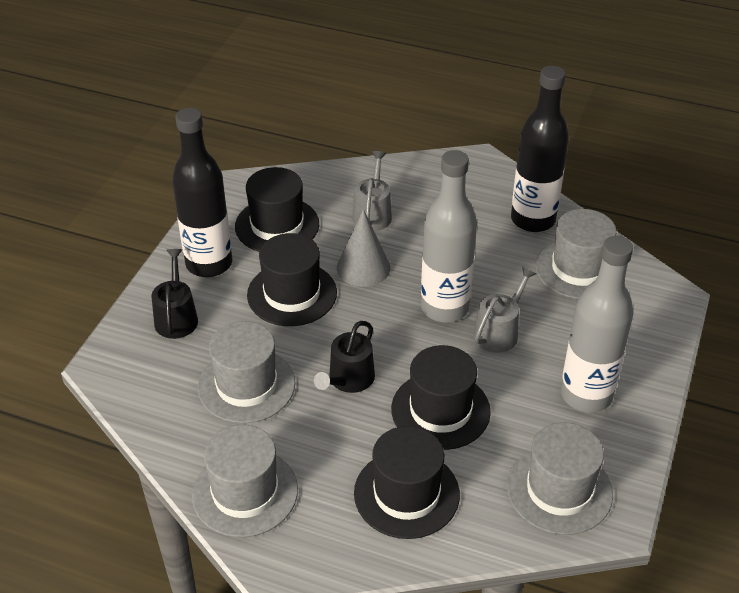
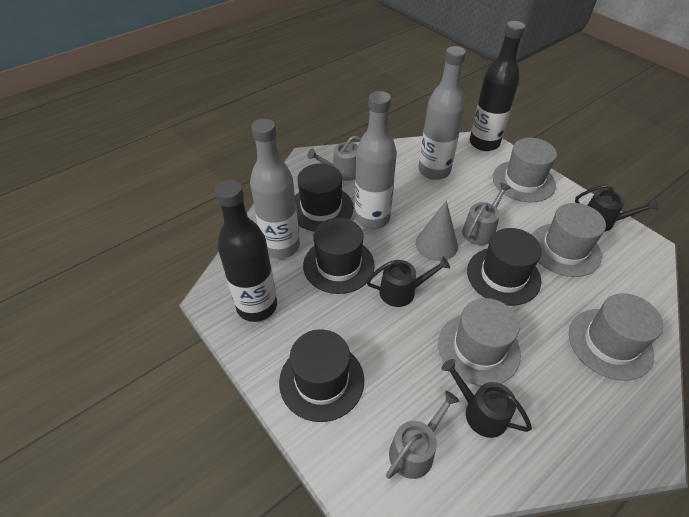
black watering can: [152,249,198,339] [314,321,375,393] = 2 -> [366,257,450,307] [442,359,532,438] [575,184,659,231] = 3
grey bottle: [421,150,477,323] [561,236,633,413] = 2 -> [250,119,300,259] [355,91,397,229] [418,46,466,180] = 3
grey watering can: [352,151,392,231] [474,267,536,353] = 2 -> [307,136,361,181] [386,391,460,479] [462,183,511,245] = 3

